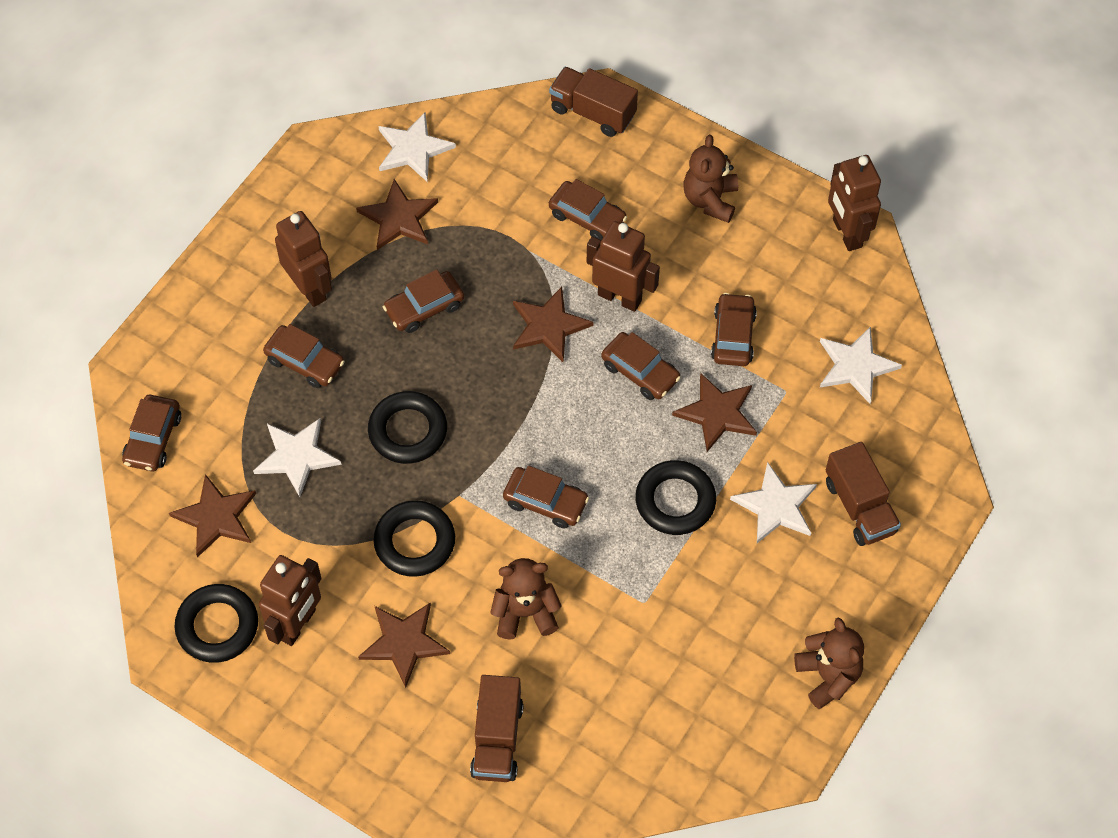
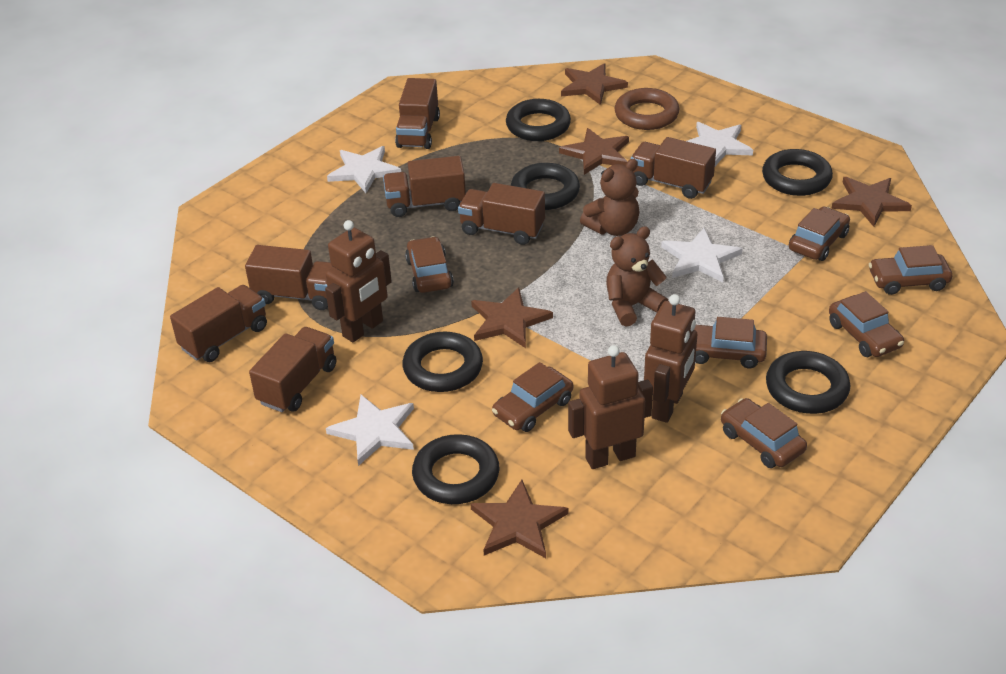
black ring: [175,584,258,663] [368,391,447,464] [373,500,455,577] [635,460,716,535] = 4 -> [403,332,483,392] [412,434,499,504] [506,99,571,141] [511,163,580,210] [762,149,833,196] [766,351,850,414] = 6
brown ring: none = 0 -> [615,88,679,130] = 1
brown robot: [259,555,322,646] [275,211,332,307] [587,221,660,312] [828,155,881,251] = 4 -> [325,220,392,342] [568,345,653,469] [644,294,697,423] = 3
brown teddy bear: [490,558,562,640] [684,135,738,223] [794,617,864,709] = 3 -> [580,159,639,236] [606,226,668,327] = 2
brown truck: [470,675,524,782] [549,67,638,137] [826,442,901,546] = 3 -> [170,285,267,362] [245,245,333,310] [249,327,336,412] [383,156,466,217] [395,78,440,149] [458,183,545,245] [631,137,716,199] = 7

